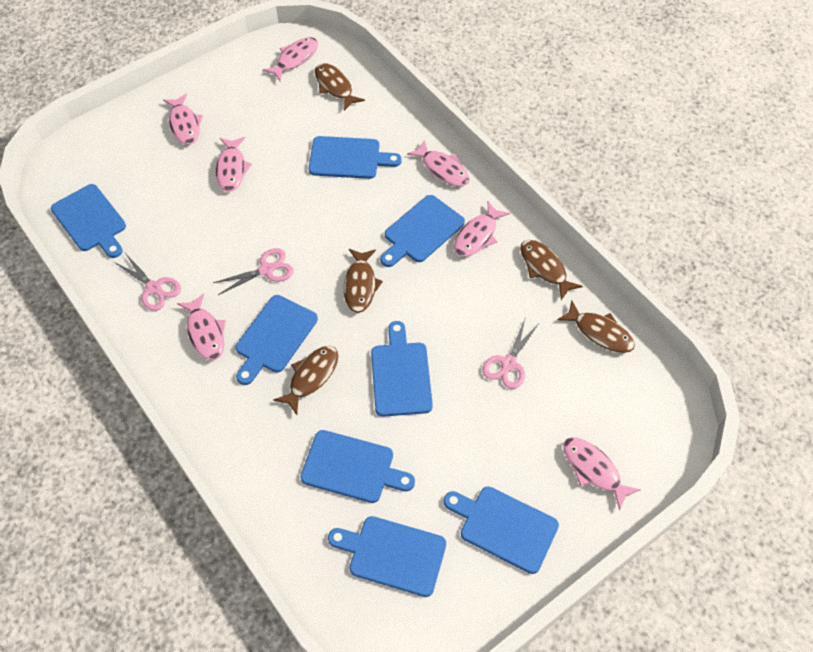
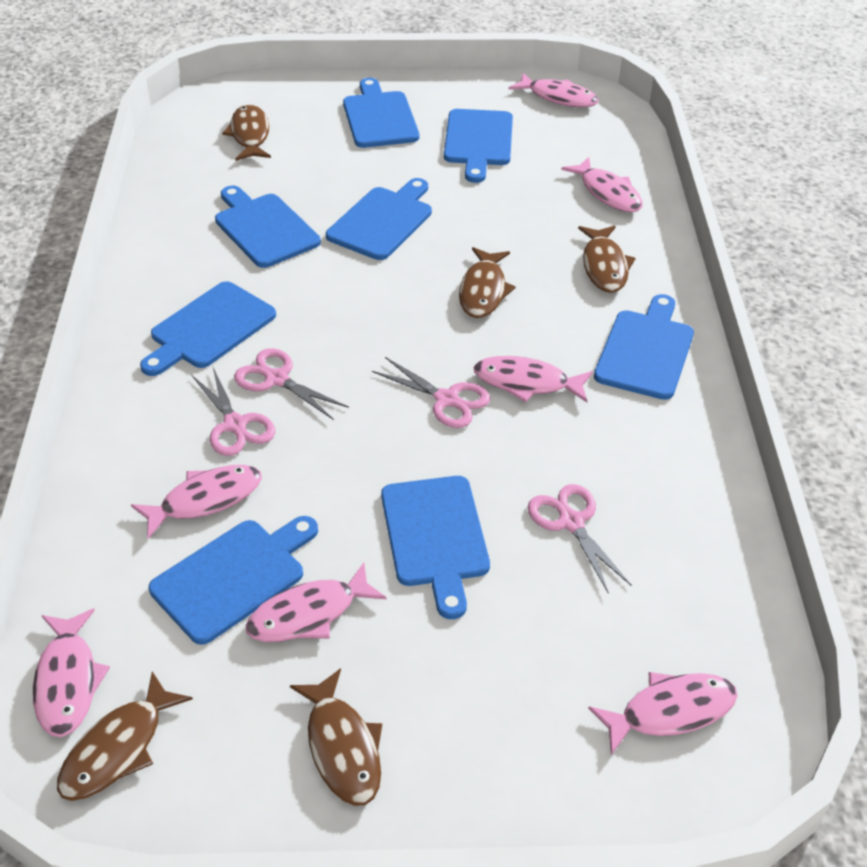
pink scissors: [114,253,181,311] [213,248,294,295] [482,319,540,389] = 3 -> [192,368,275,456] [234,348,349,420] [372,357,491,428] [528,484,632,594] = 4

